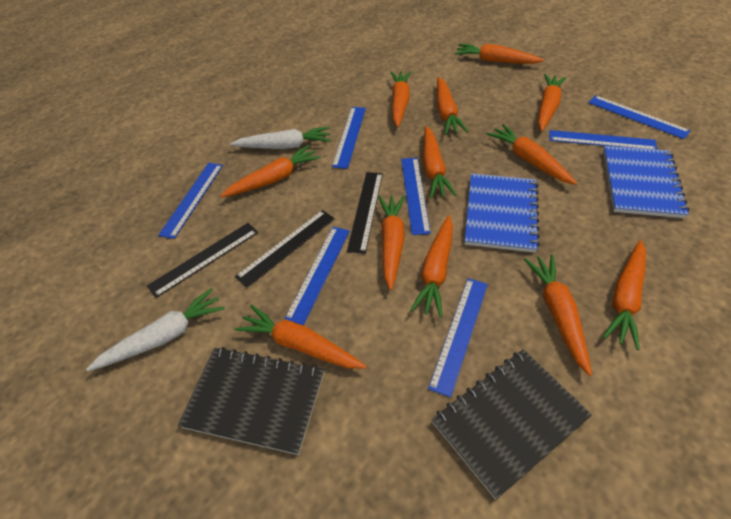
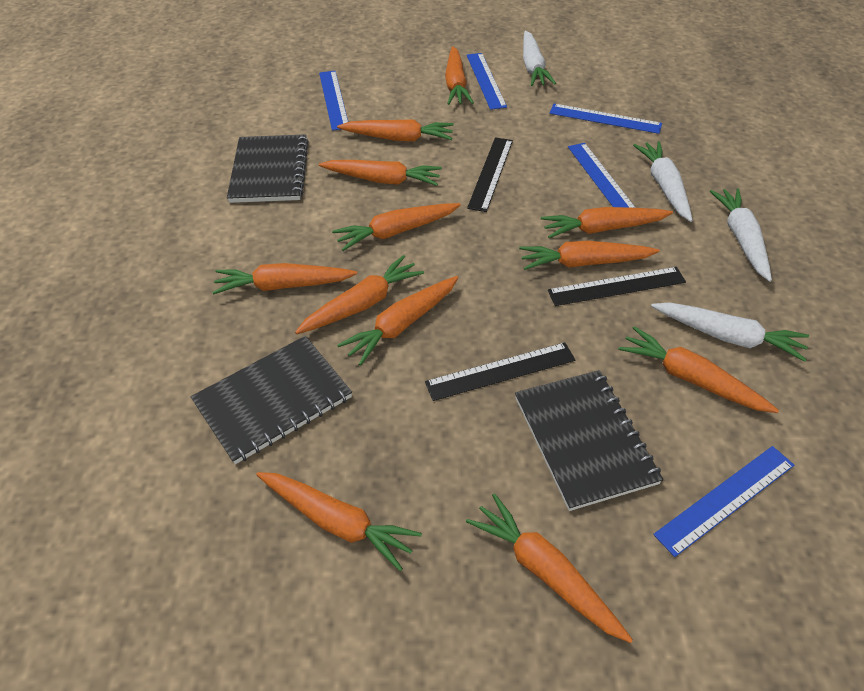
black notebook: [178,347,324,455] [432,349,592,499] = 2 -> [191,336,352,464] [227,134,309,203] [515,370,663,511] = 3
blue notebook: [465,173,540,253] [603,146,689,218] = 2 -> none = 0
blue ruler: [158,163,223,239] [284,227,350,325] [332,107,366,169] [401,158,431,235] [428,278,488,397] [549,130,657,150] [588,95,691,139] = 7 -> [319,71,348,131] [467,53,507,110] [550,104,662,134] [568,143,636,208] [653,446,794,557] = 5
white carrot: [86,288,225,371] [230,126,331,149] = 2 -> [523,30,556,86] [633,141,693,222] [651,302,809,362] [710,188,772,282] = 4

